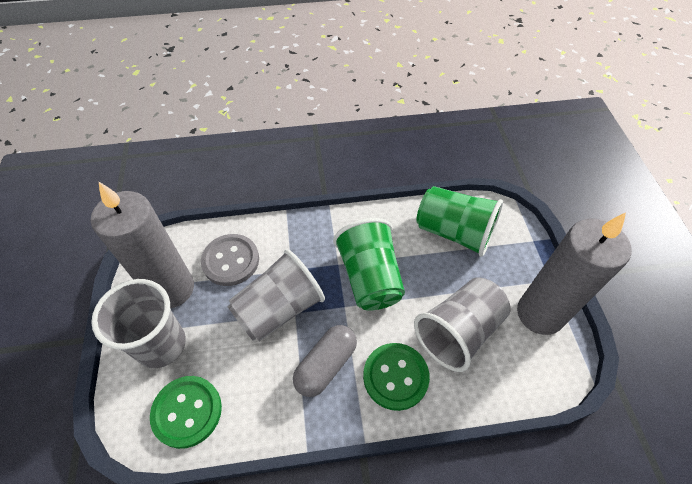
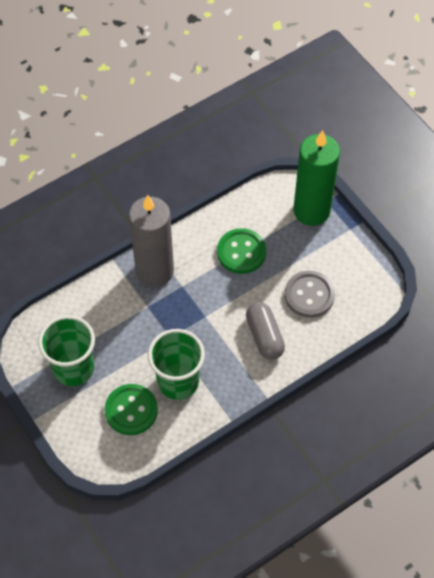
green candle: none = 0 -> [294,130,340,226] = 1
grey candle: [91,181,194,308] [517,213,632,335] = 2 -> [129,195,174,287] = 1
grey cup: [91,279,186,368] [227,249,325,341] [414,277,511,372] = 3 -> none = 0

